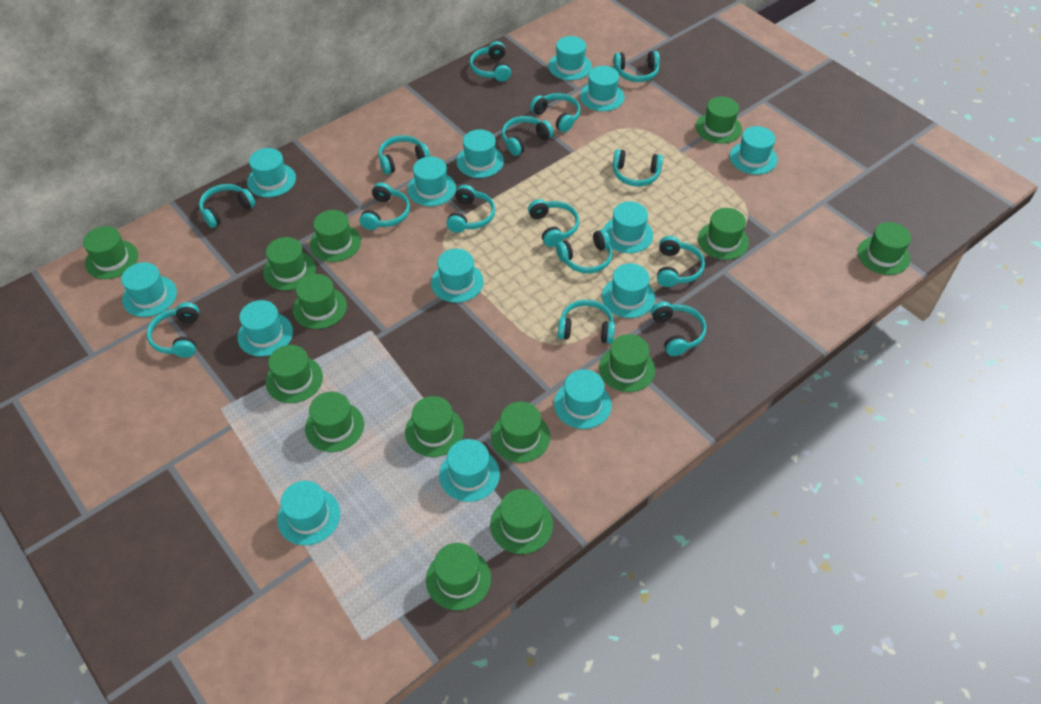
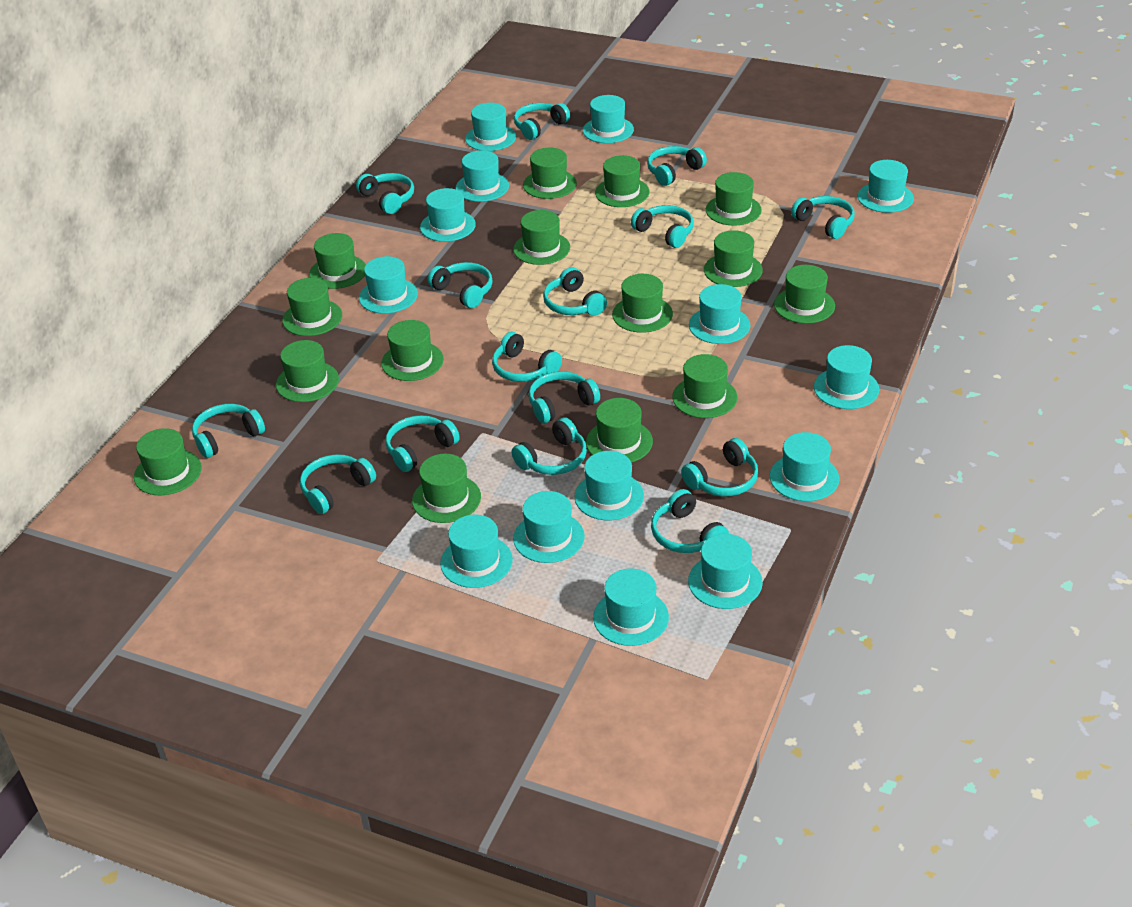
green hat: [83,226,138,279] [263,237,316,290] [266,345,323,403] [293,274,347,329] [305,392,364,452] [310,210,361,262] [405,396,464,457] [426,543,491,610] [490,489,553,554] [491,402,550,463] [599,334,655,392] [696,97,742,144] [698,208,749,260] [858,222,911,275] = 14 -> [134,428,202,495] [276,340,339,402] [283,278,342,336] [309,233,366,289] [381,320,444,381] [412,454,481,523] [513,210,570,265] [523,148,577,199] [586,398,653,463] [595,155,649,207] [612,274,673,333] [672,354,737,418] [704,230,763,287] [706,172,762,226] [774,265,835,324] = 15

